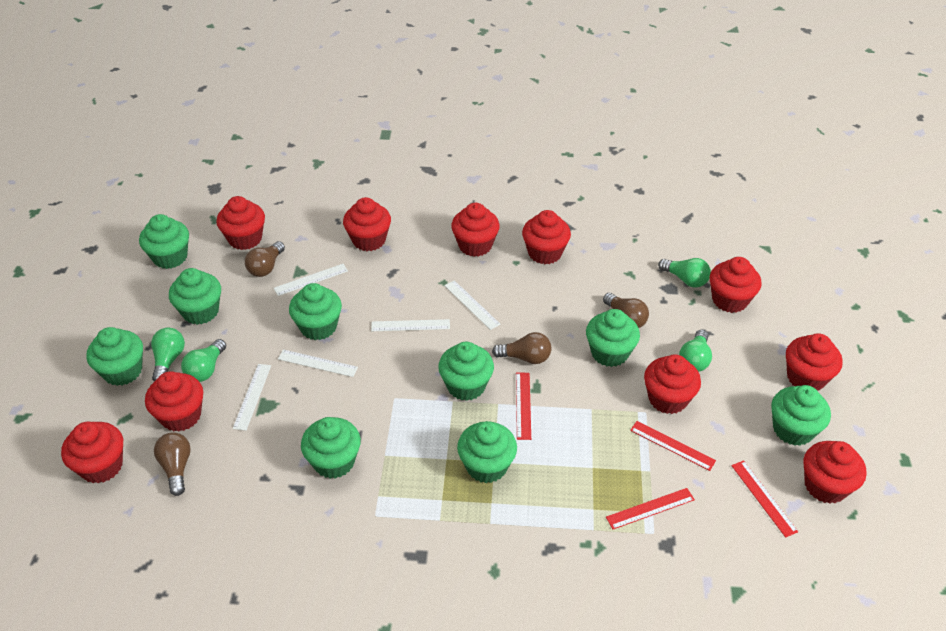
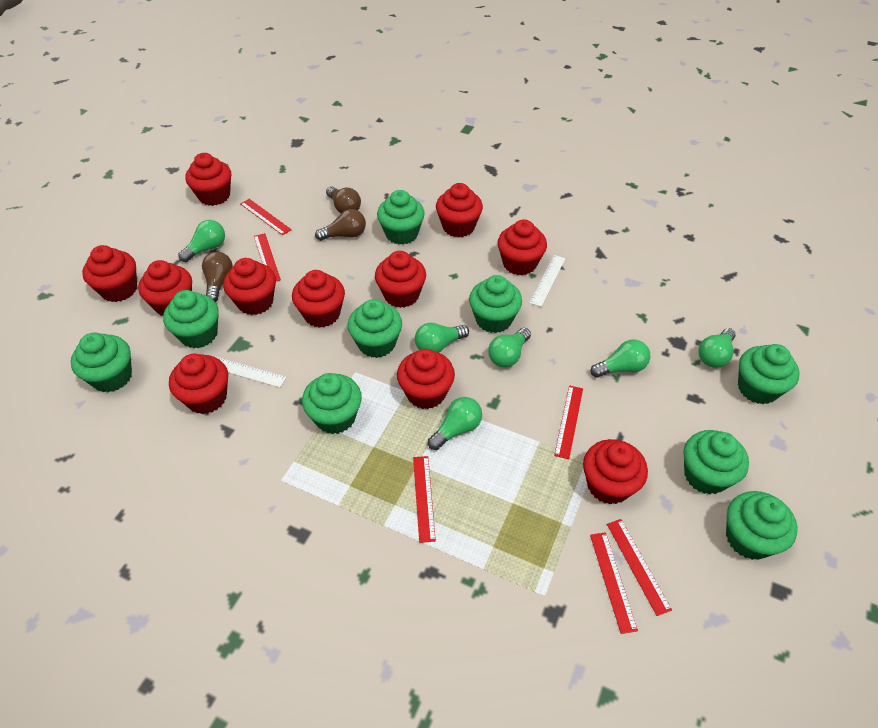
brown light bulb: [154,432,191,496] [245,241,285,277] [492,332,551,364] [603,293,649,328] = 4 -> [202,252,233,302] [315,209,366,241] [326,186,361,213] = 3
green light bulb: [151,328,185,382] [181,339,226,382] [658,258,711,288] [679,330,712,372] = 4 -> [178,220,225,262] [415,323,469,353] [428,397,482,450] [488,328,531,367] [591,339,650,378] [699,328,736,368] = 6
red cupcake: [61,422,123,483] [145,371,203,432] [216,196,265,250] [343,197,391,251] [451,203,500,257] [522,210,571,264] [644,355,701,414] [709,257,761,313] [786,333,843,391] [803,441,867,504] = 10 -> [82,245,137,302] [138,260,192,316] [169,354,228,414] [185,153,231,206] [223,258,276,315] [292,270,345,328] [375,251,426,308] [397,349,455,409] [436,183,483,238] [498,219,547,275] [583,439,648,505] = 11
red ruler: [516,373,531,440] [606,488,695,529] [630,421,716,471] [731,460,798,538] = 4 -> [240,199,292,235] [254,233,281,281] [413,456,436,543] [554,385,583,459] [590,532,638,634] [607,519,672,616] = 6
white ruler: [233,364,271,431] [274,264,348,296] [278,349,358,377] [371,319,450,331] [444,280,500,330] = 5 -> [214,356,286,388] [530,255,566,307] = 2

